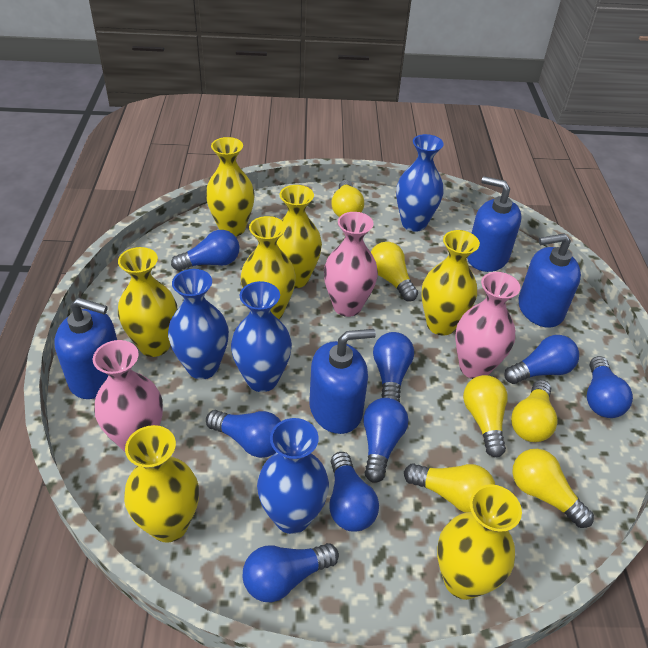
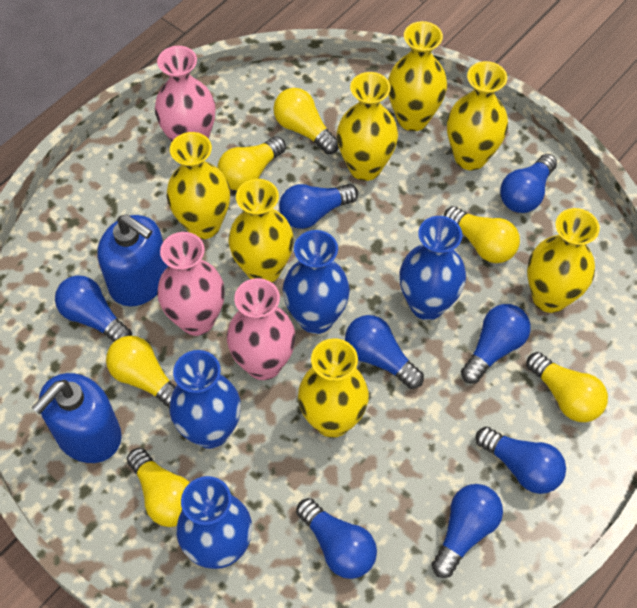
blue soap dispenser: [54,298,117,399] [310,329,376,434] [467,176,522,272] [518,233,581,328] = 4 -> [32,373,122,463] [98,214,168,306] = 2

